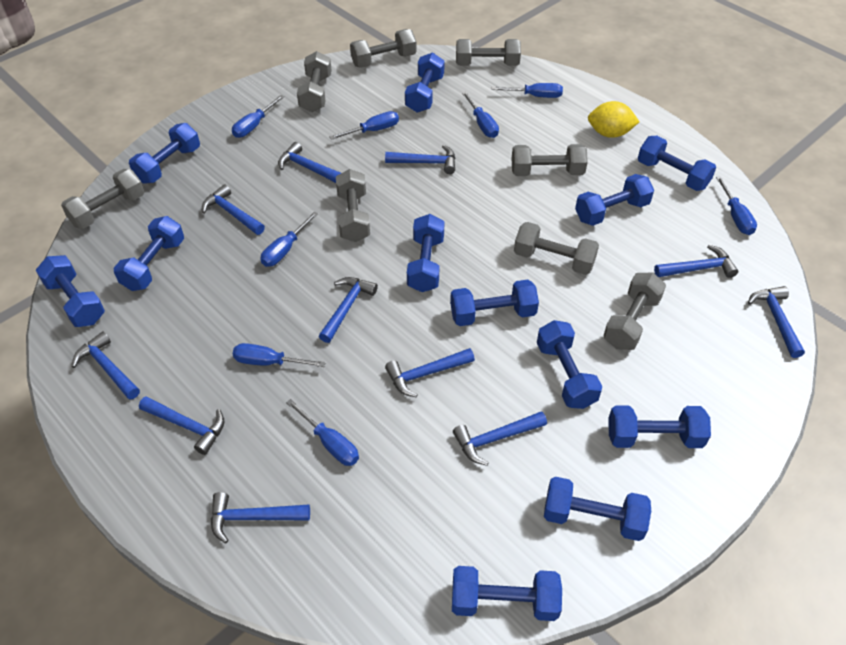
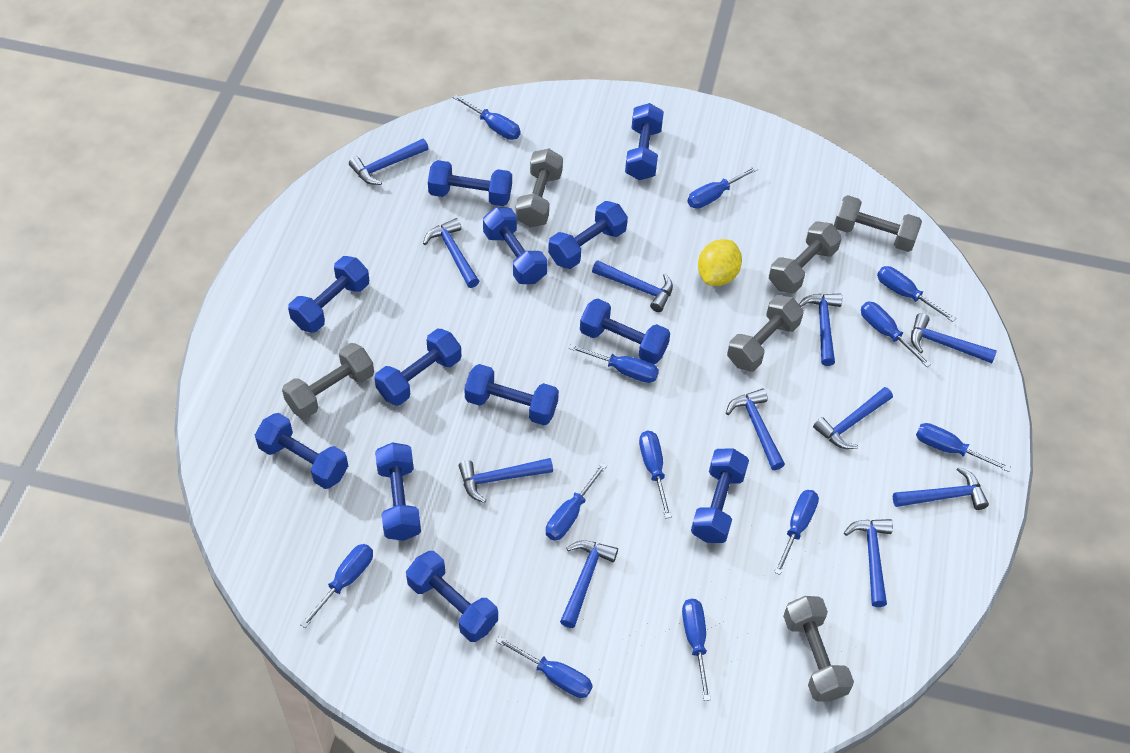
blue screwdriver: [232,95,284,138] [233,343,326,367] [260,211,318,267] [286,399,359,466] [329,111,399,140] [462,92,499,138] [492,83,563,98] [716,176,757,235] = 8 -> [300,544,373,628] [453,95,521,140] [496,636,593,698] [546,463,607,541] [568,344,659,383] [639,431,672,519] [682,599,711,701] [688,166,759,209] [774,490,819,575] [861,302,931,367] [877,266,956,322] [916,423,1011,472] = 12
grey dumbbell: [61,169,144,229] [297,51,332,112] [336,169,370,242] [350,29,416,68] [456,39,521,66] [512,144,588,176] [514,222,599,275] [604,273,666,350] = 8 -> [282,343,374,419] [516,148,563,227] [727,295,804,371] [769,221,842,293] [783,596,854,701] [834,195,922,252] = 6

